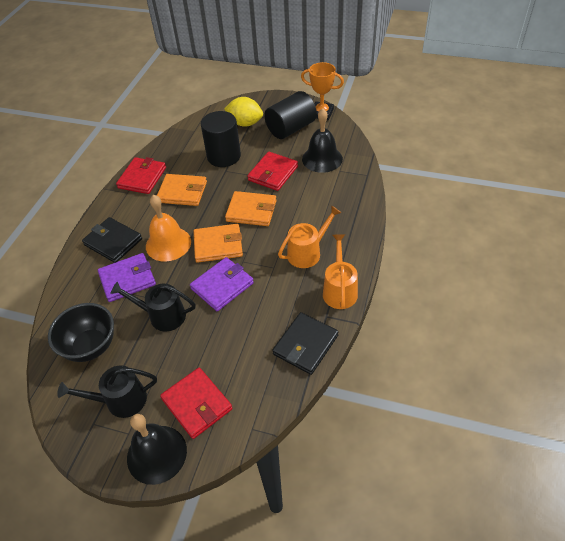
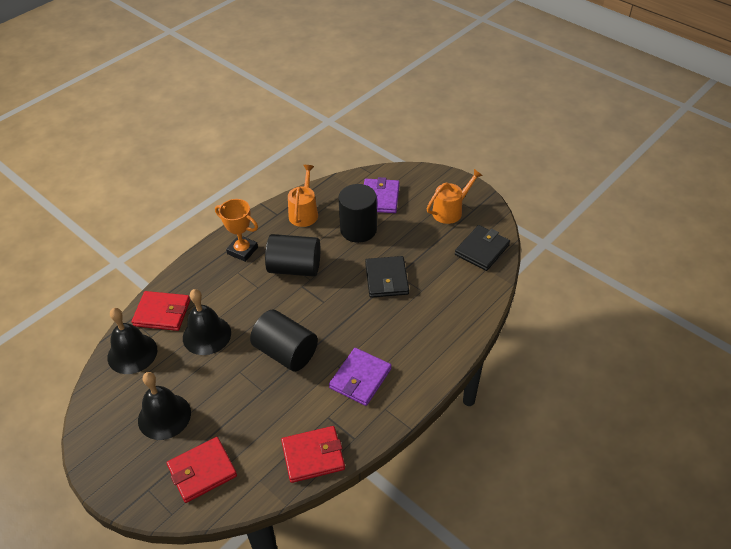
black bell: [127,414,187,485] [302,108,343,173] = 2 -> [107,308,157,374] [138,372,191,440] [183,289,231,355] = 3
black bowl: [48,303,114,362] = 1 -> none = 0
black cylinder: [201,111,241,167] [264,91,317,139] = 2 -> [250,309,318,372] [265,234,320,277] [338,184,377,243] = 3
black watering can: [57,365,157,418] [110,282,196,331] = 2 -> none = 0
orange bell: [146,195,191,262] = 1 -> none = 0
orange wallet: [157,174,207,206] [193,224,243,263] [225,191,277,226] = 3 -> none = 0
yellow lemon: [224,97,263,127] = 1 -> none = 0

